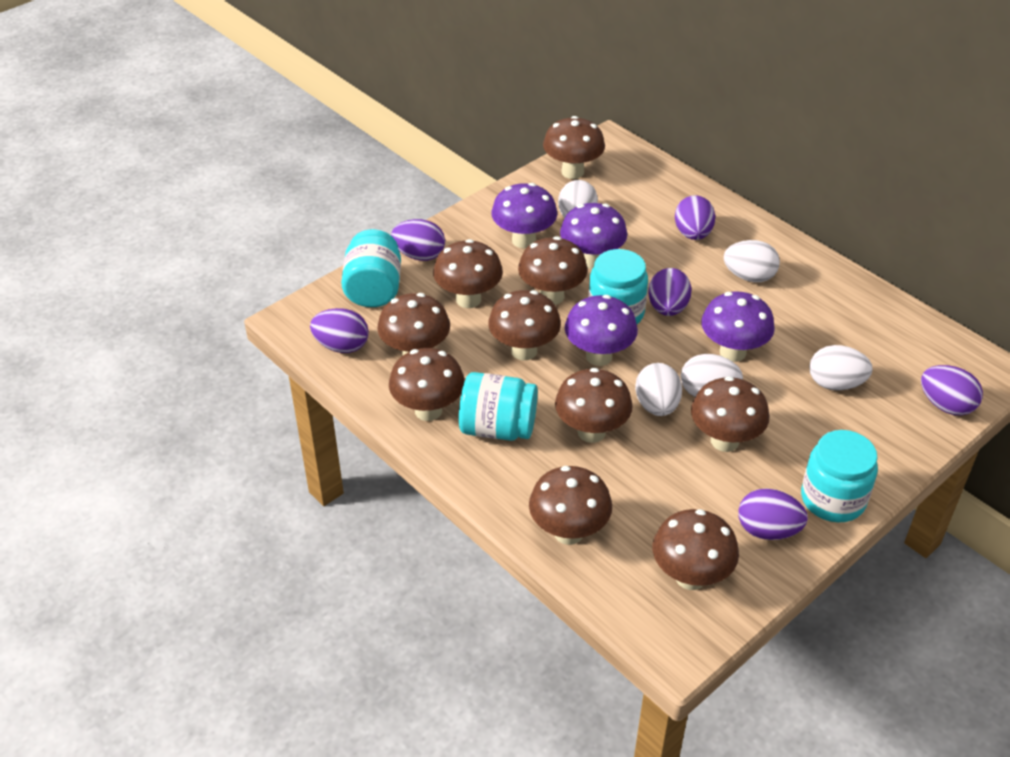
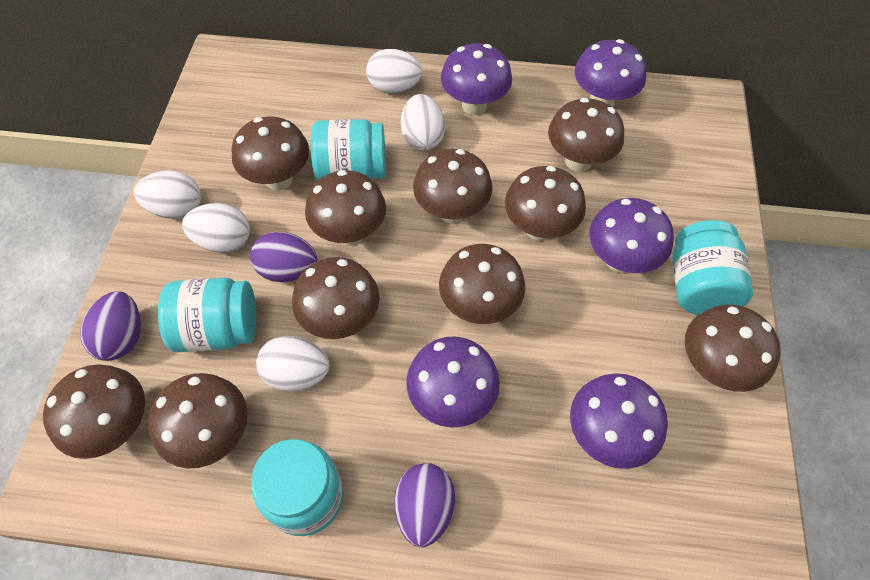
purple egg: [310,308,369,353] [391,219,445,261] [648,268,692,316] [675,195,716,240] [738,488,808,540] [921,365,983,416] = 6 -> [80,291,141,361] [250,232,317,282] [394,463,455,547] = 3
purple mushroom: [491,183,557,248] [560,203,627,269] [565,295,638,366] [701,291,775,362] = 4 -> [406,336,500,428] [441,43,512,115] [570,373,668,469] [575,39,647,107] [589,198,674,273] = 5

